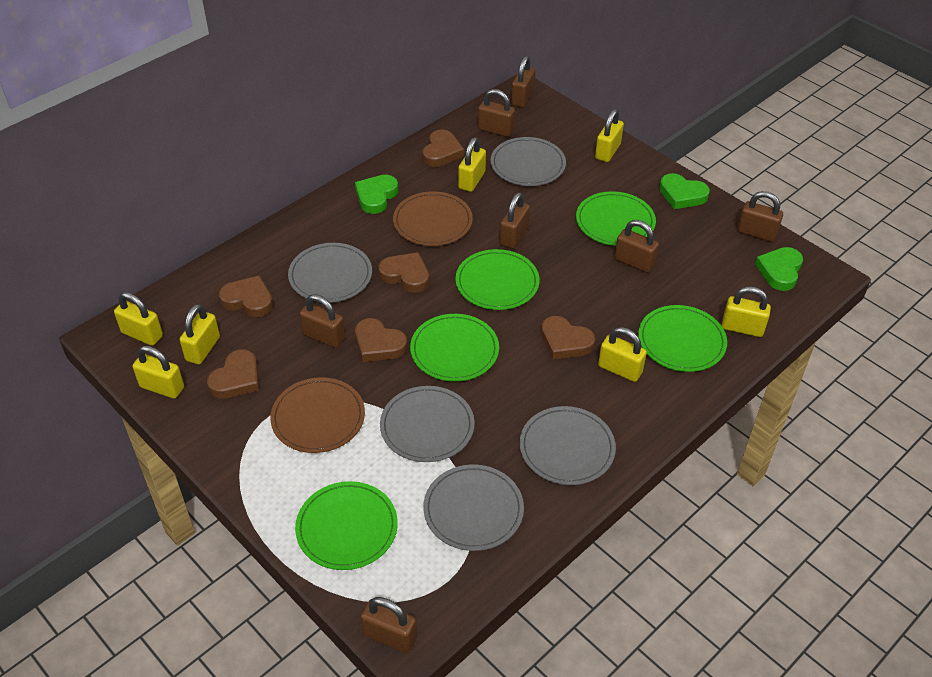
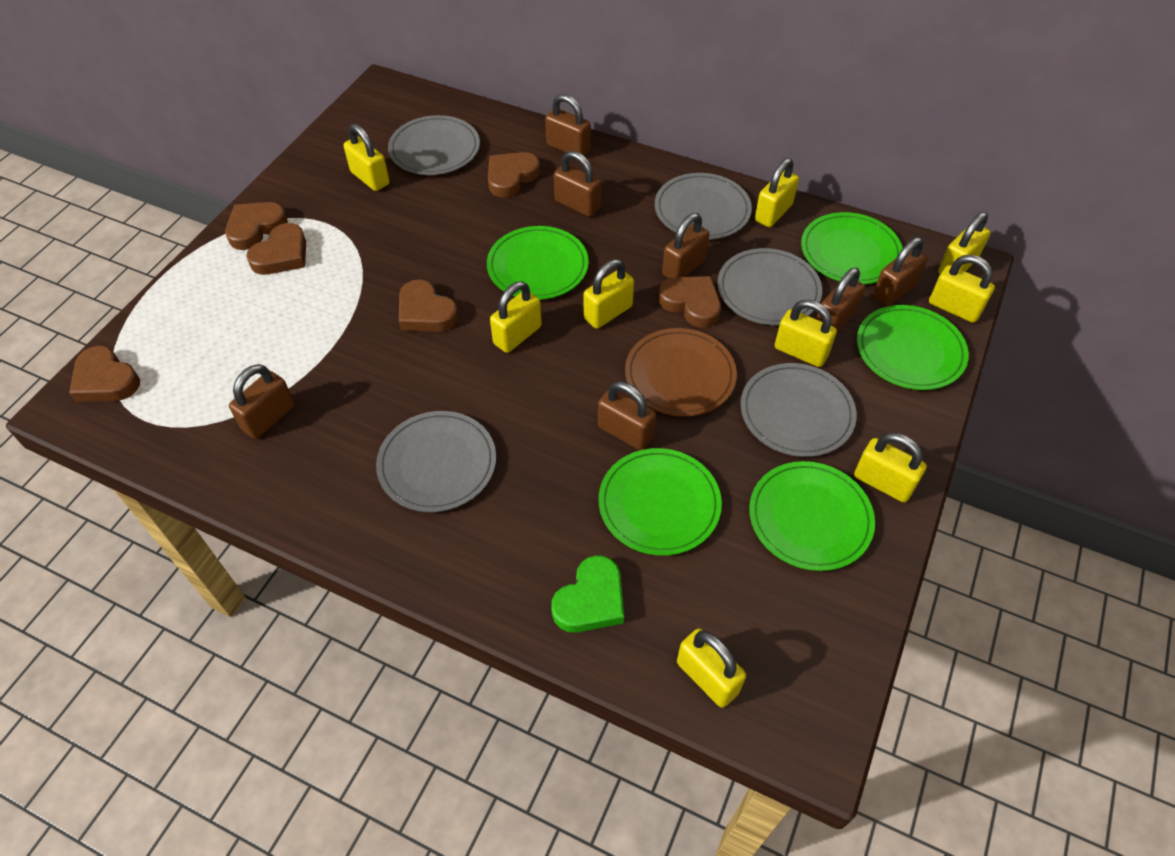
brown plate: [270,377,365,453] [393,191,473,246] = 2 -> [625,328,737,417] = 1
green heart: [355,175,398,214] [659,173,710,209] [755,247,803,291] = 3 -> [551,555,624,633] = 1
yellow padlock: [114,292,163,346] [133,345,184,399] [180,304,220,364] [458,137,486,192] [595,109,624,162] [598,327,647,382] [722,286,771,337] = 7 -> [344,124,390,191] [490,281,542,353] [584,259,634,329] [677,628,746,708] [755,158,799,227] [775,300,837,367] [854,433,927,502] [929,255,995,323] [938,212,991,274] = 9

